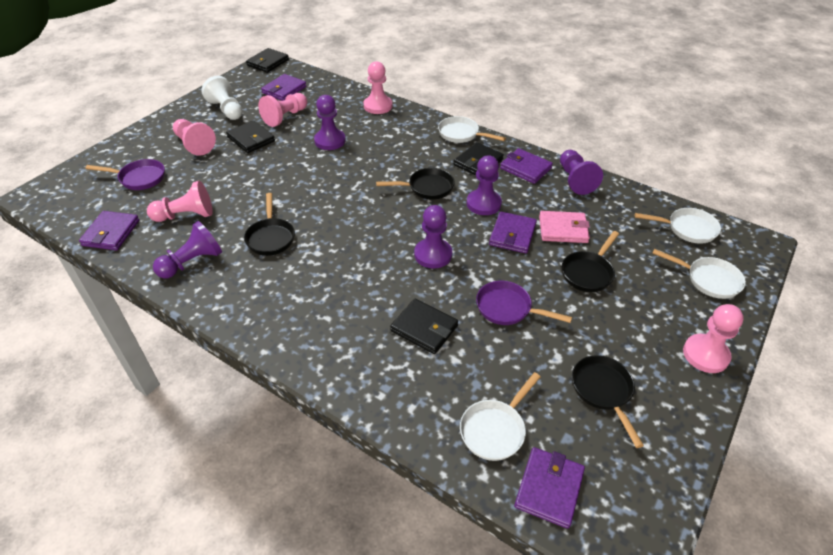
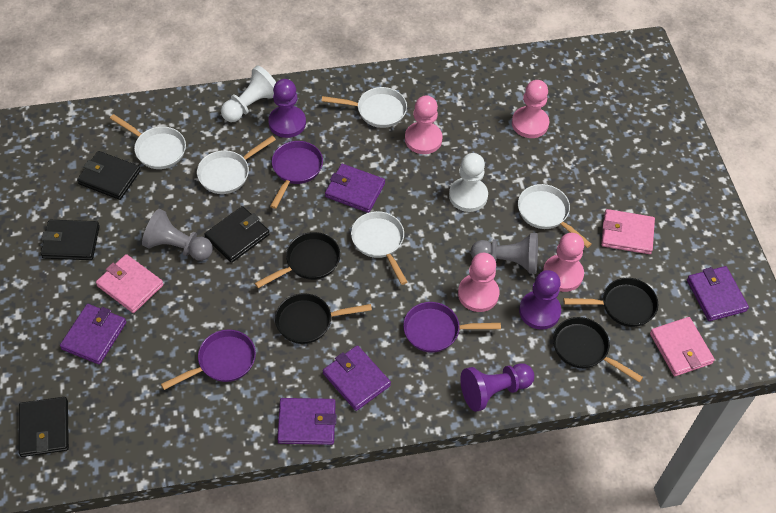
grey pawn: none = 0 -> [142,209,213,261] [471,233,538,274] = 2
pink pawn: [147,181,213,222] [173,119,216,156] [258,93,307,127] [364,61,392,114] [683,304,744,373] = 5 -> [405,95,443,154] [458,253,499,312] [512,80,549,138] [543,233,584,292] = 4
pink wallet: [539,211,590,243] = 1 -> [96,254,164,313] [601,209,655,254] [650,317,715,376] = 3
purple pan: [85,159,165,190] [476,281,572,325] = 2 -> [161,330,256,390] [270,141,323,209] [403,302,501,353] = 3
purple pawn: [153,221,222,278] [314,95,346,150] [414,205,452,268] [467,155,502,215] [560,150,603,195] = 5 -> [268,79,306,138] [460,363,534,412] [519,270,561,330] = 3
white pan: [438,116,506,143] [460,372,541,461] [635,208,721,244] [652,249,746,299] = 4 -> [110,114,186,169] [197,136,276,194] [322,87,407,128] [351,211,407,285] [518,184,592,248] = 5
white pawn: [201,76,242,120] = 1 -> [221,65,276,122] [449,153,488,212] = 2

